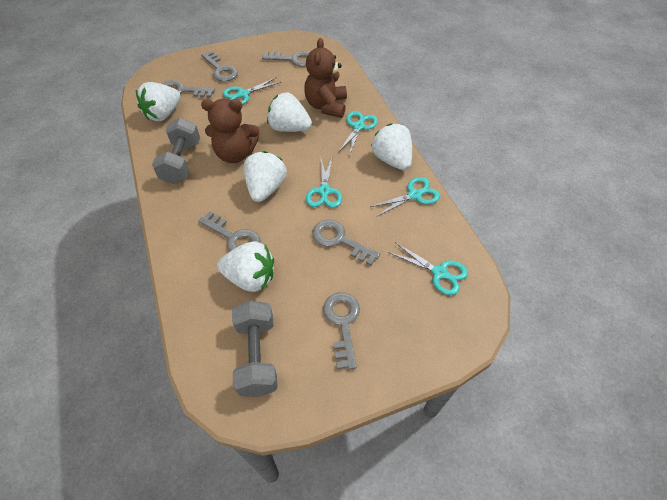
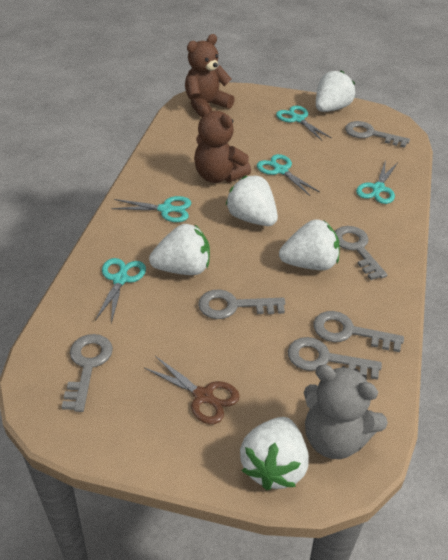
brown scissors: none = 0 -> [144,356,240,424] = 1
grey dumbbell: [152,118,200,184] [232,300,278,397] = 2 -> none = 0
grey teddy bear: none = 0 -> [304,364,388,459] = 1

